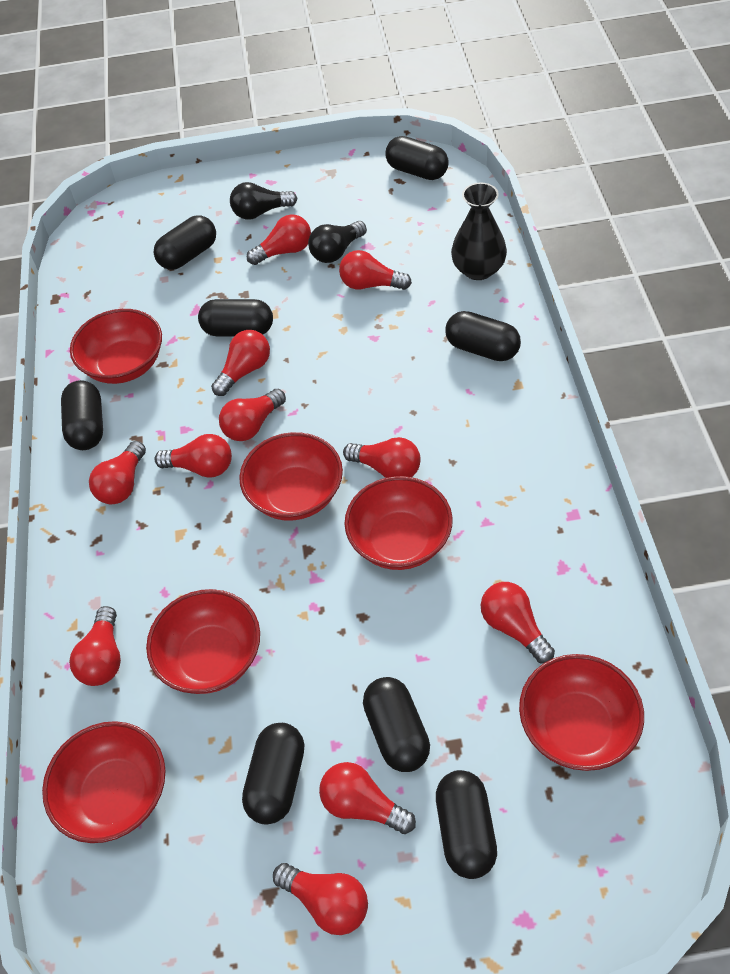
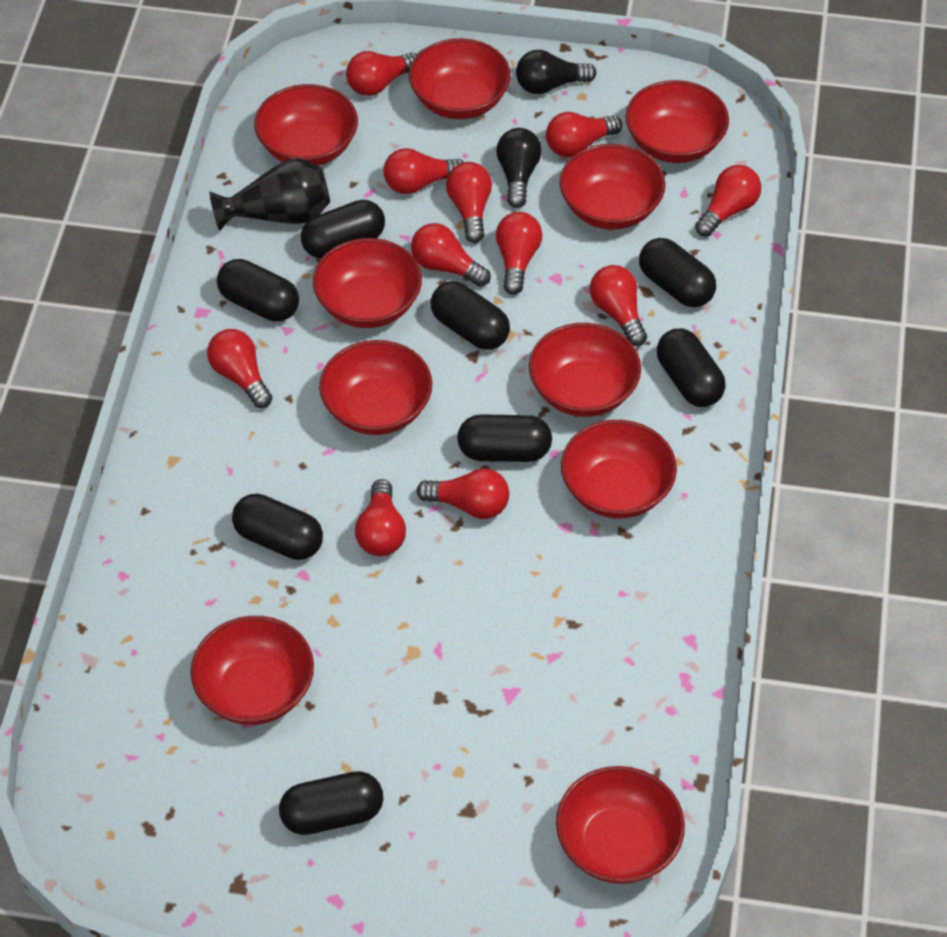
red bowl: [42,721,165,843] [70,309,162,384] [146,589,260,694] [239,432,343,521] [345,476,453,570] [519,654,644,771] = 6 -> [191,616,314,725] [254,84,358,166] [313,238,422,328] [319,340,432,435] [409,38,511,119] [529,323,641,417] [556,766,685,884] [560,144,666,230] [561,420,677,518] [625,80,729,163] = 10

